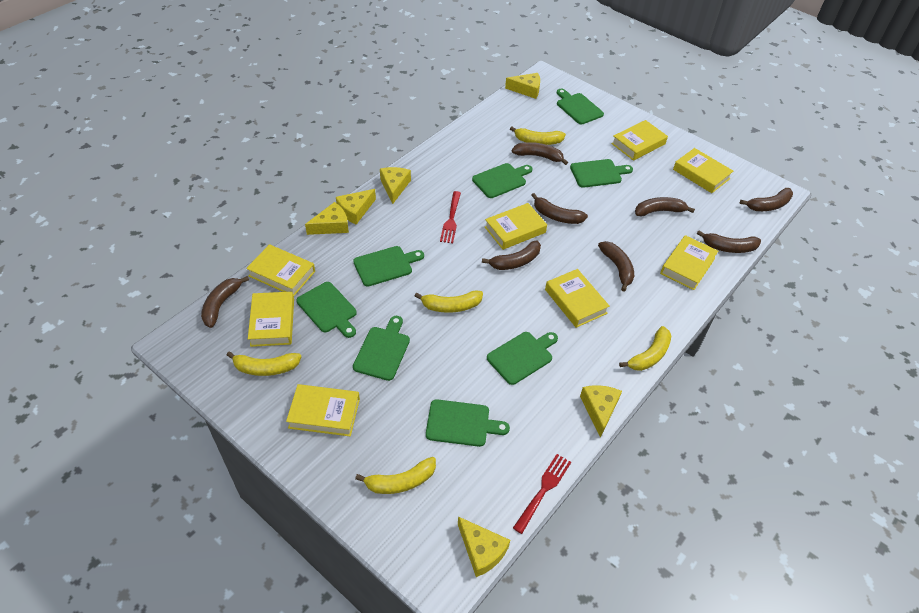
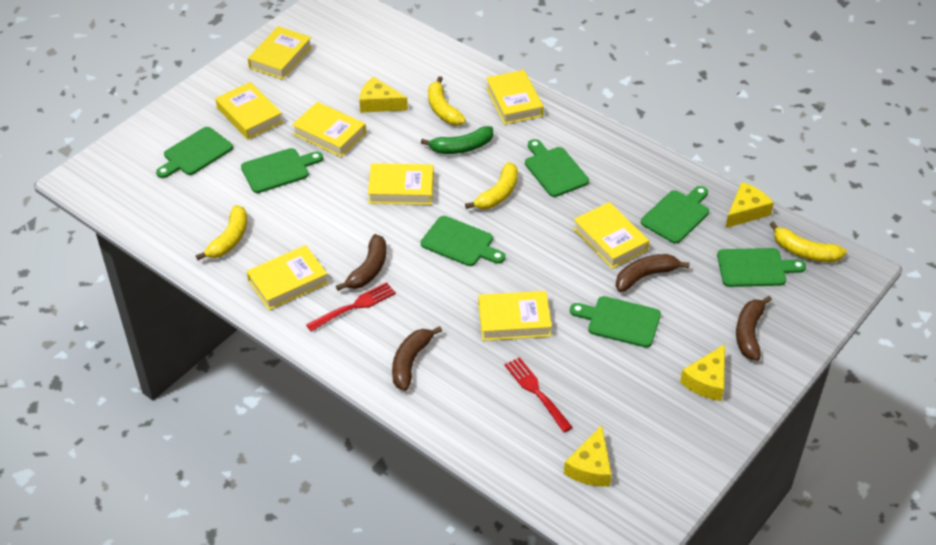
brown banana: [201,276,249,328] [482,240,541,270] [512,142,568,165] [532,193,588,224] [598,241,634,292] [635,197,695,217] [697,230,761,253] [740,188,793,211] = 8 -> [336,234,386,291] [392,326,442,391] [616,254,690,292] [736,296,772,361] = 4
green banana: none = 0 -> [421,126,493,154] = 1
green cutting board: [296,282,357,338] [353,246,424,287] [353,316,410,381] [426,399,510,447] [472,163,532,198] [487,332,558,385] [557,89,604,125] [570,159,633,188] = 8 -> [156,127,233,178] [241,148,323,193] [421,216,505,266] [525,139,589,197] [570,296,661,348] [641,186,709,244] [717,248,806,287] = 7
yellow banana: [227,352,301,376] [355,457,436,494] [415,291,483,313] [510,126,566,145] [619,326,671,371] = 5 -> [196,205,247,260] [428,76,466,125] [465,162,518,209] [770,221,847,262] = 4
yellow cheese: [305,202,349,235] [336,189,376,225] [380,167,411,204] [458,517,510,577] [505,73,540,99] [580,385,622,438] = 6 -> [359,77,408,113] [564,425,612,486] [680,344,725,401] [725,182,774,228] = 4

